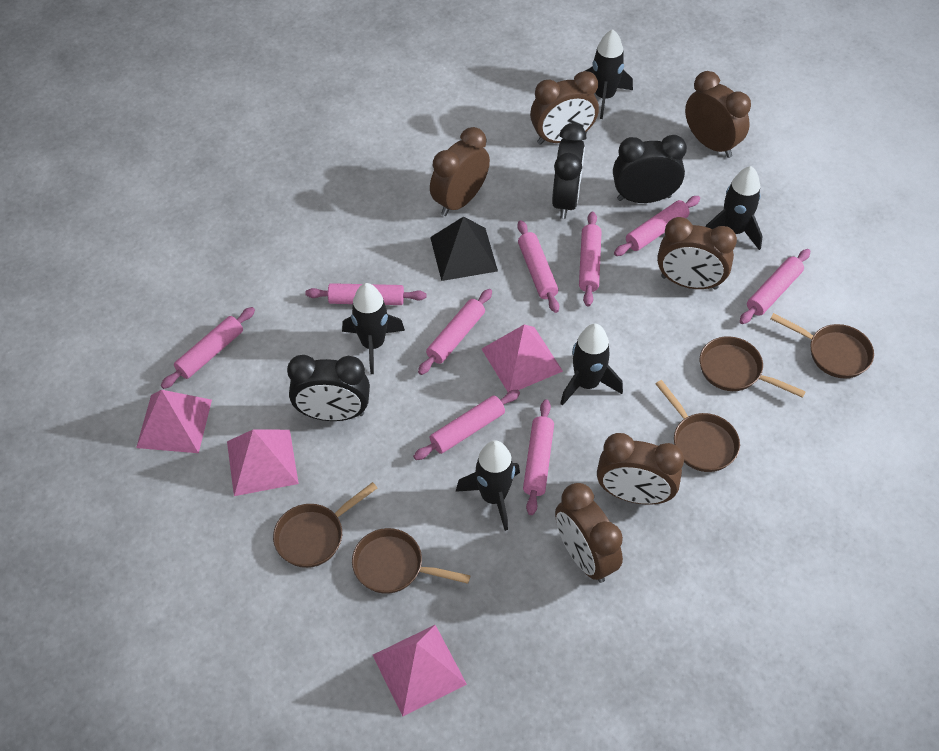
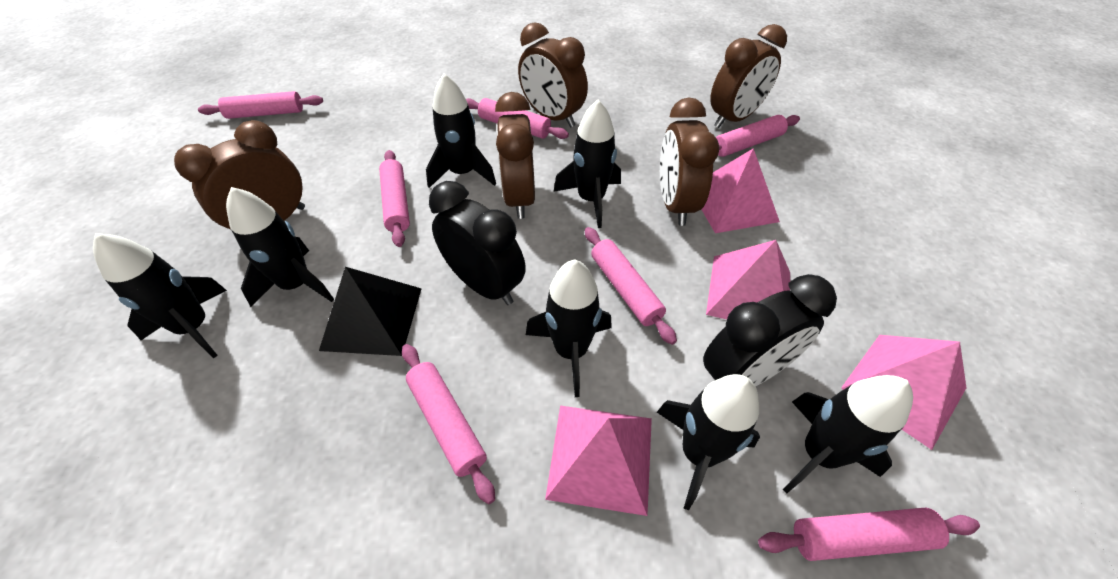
black clock: [287,355,370,421] [552,123,587,219] [613,135,687,203] = 3 -> [429,181,526,305] [703,274,837,386] = 2
black rocket: [342,283,405,374] [456,441,520,531] [560,324,623,406] [585,29,633,119] [706,166,763,250] = 5 -> [93,233,227,358] [226,187,334,307] [426,74,496,188] [526,259,612,397] [554,100,621,228] [657,374,760,511] [782,375,913,494] = 7
brown clock: [430,127,490,216] [530,71,599,145] [555,483,623,583] [597,433,684,505] [657,217,737,290] [685,71,751,158] = 6 -> [174,120,305,229] [495,92,535,219] [518,22,588,127] [660,98,719,226] [710,24,787,128] = 5
brown pan: [273,482,377,568] [352,528,470,594] [656,380,740,472] [700,336,806,398] [770,313,874,378] = 5 -> none = 0
pink rolling pin: [161,307,255,389] [305,283,427,305] [413,390,520,460] [418,289,492,375] [517,220,559,313] [523,399,554,515] [579,212,602,306] [614,196,700,256] [740,249,810,324] = 9 -> [198,91,323,119] [379,150,410,247] [402,344,495,504] [466,98,569,139] [585,227,677,345] [716,115,800,157] [758,508,980,561] = 7

